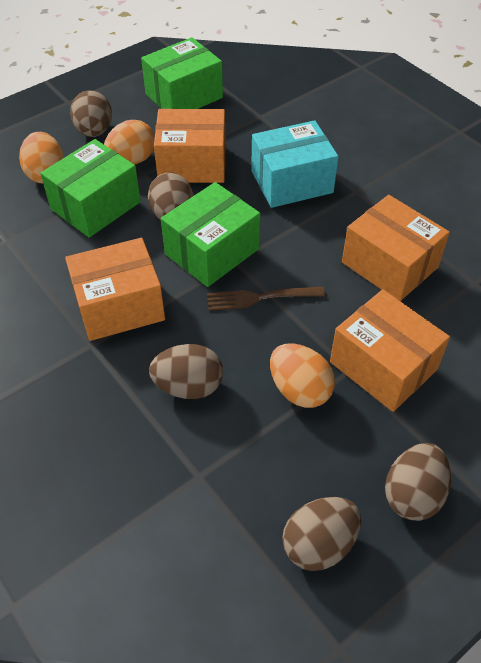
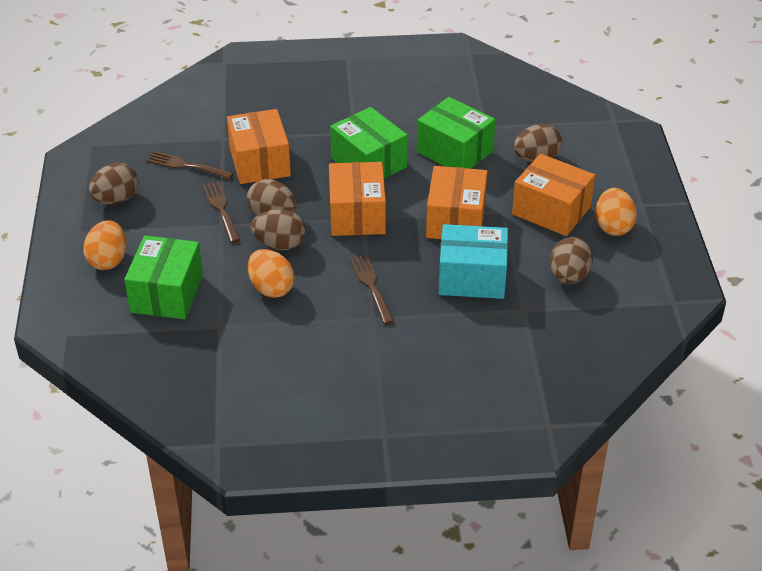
brown fork: [207,287,325,311] = 1 -> [146,151,234,179] [202,182,240,243] [350,255,394,324] = 3

